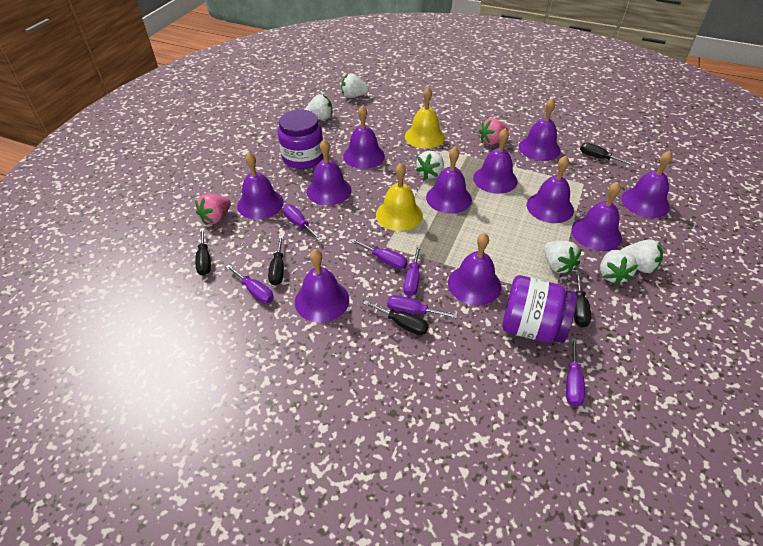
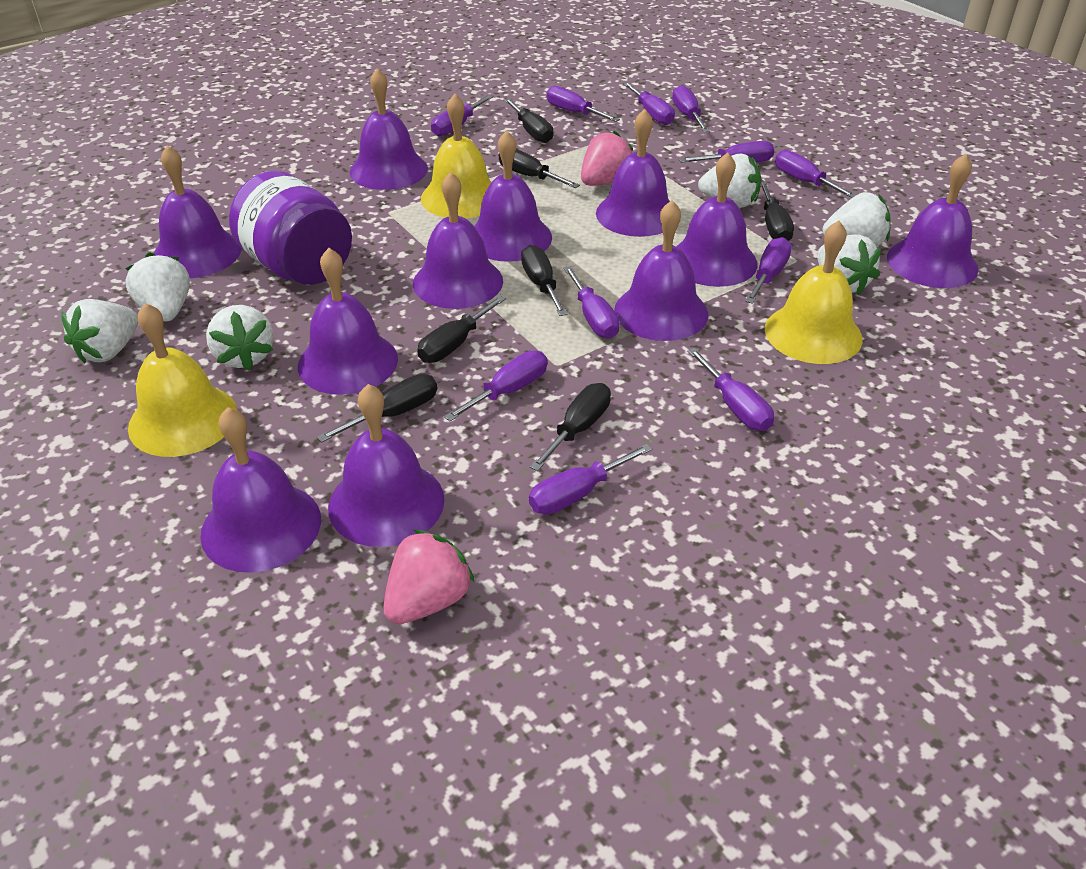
black screwdriver: [195,228,211,276] [268,236,284,286] [363,300,429,335] [574,272,591,328] [580,143,635,165] = 5 -> [317,374,437,443] [417,296,506,363] [499,149,580,188] [504,98,553,143] [521,245,567,316] [530,383,611,471] [760,182,794,241] = 7
purple jar: [278,110,323,169] [502,275,577,343] = 2 -> [229,171,352,285] = 1
purple screwdriver: [226,265,274,303] [283,205,322,241] [351,239,408,269] [387,295,457,318] [403,245,421,296] [566,338,585,407] = 6 -> [431,95,494,136] [444,351,547,421] [529,444,652,515] [547,86,620,122] [564,266,619,339] [623,82,675,125] [672,85,710,132] [679,141,774,163] [687,348,774,431] [745,237,792,304] [775,150,856,198] = 11
yellow bell: [376,163,423,231] [405,87,445,149] = 2 -> [128,303,237,457] [421,94,491,219] [765,221,863,364] = 3

